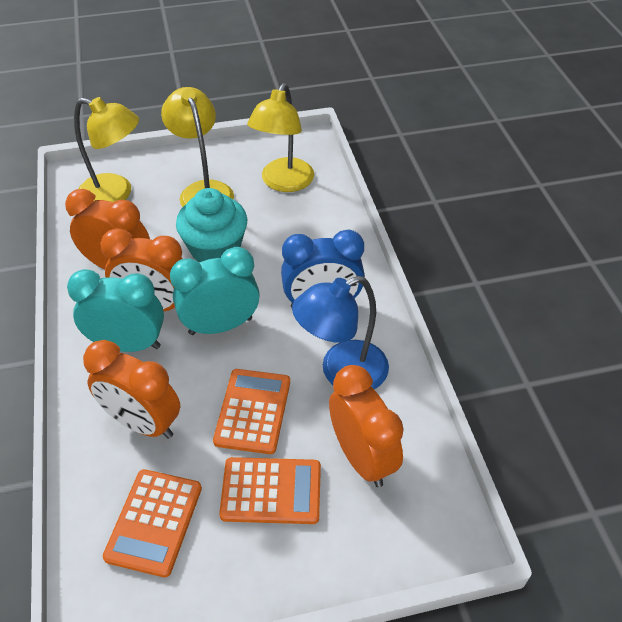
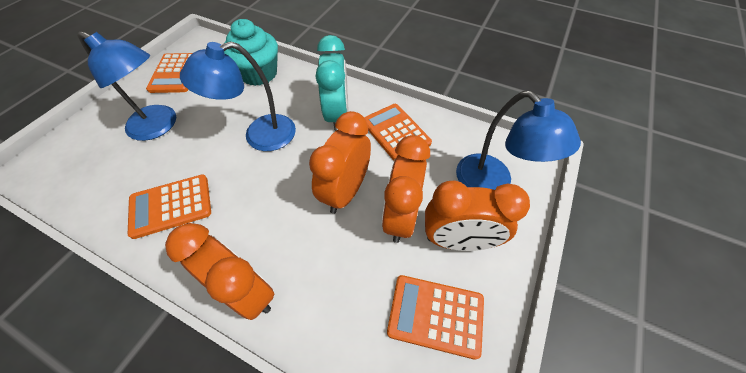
blue clock: [281,229,365,308] = 1 -> none = 0
blue lamp: [292,276,389,389] = 1 -> [77,31,176,141] [180,41,296,151] [456,91,581,190] = 3
orange calculator: [103,469,202,578] [213,369,290,454] [219,457,321,524] = 3 -> [128,174,211,239] [146,53,192,93] [364,104,432,161] [387,275,484,360] = 4
turquoise clock: [67,269,164,352] [170,247,260,335] = 2 -> [315,35,348,131] = 1
yellow lamp: [74,97,139,203] [161,87,234,207] [247,83,314,192] = 3 -> none = 0

